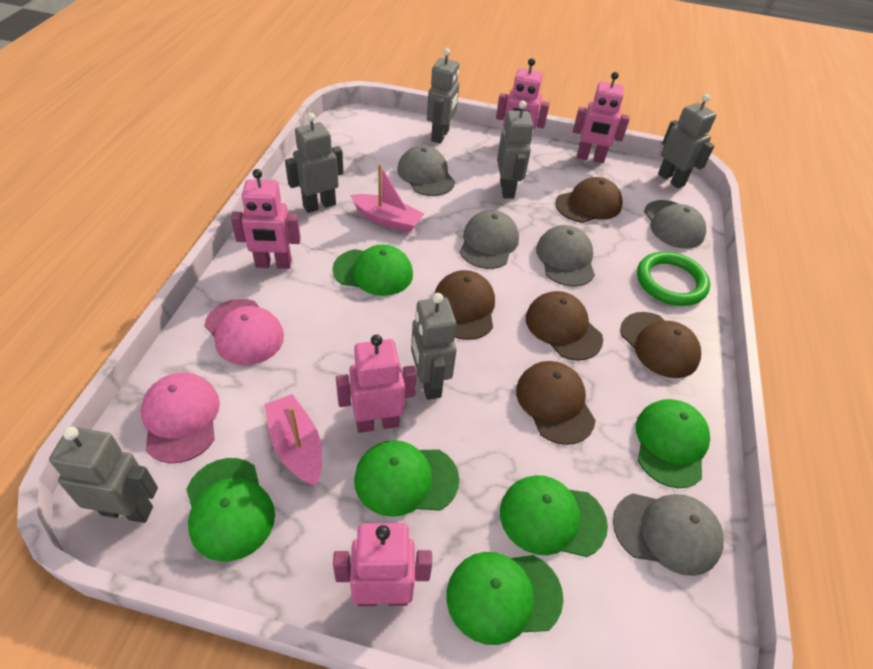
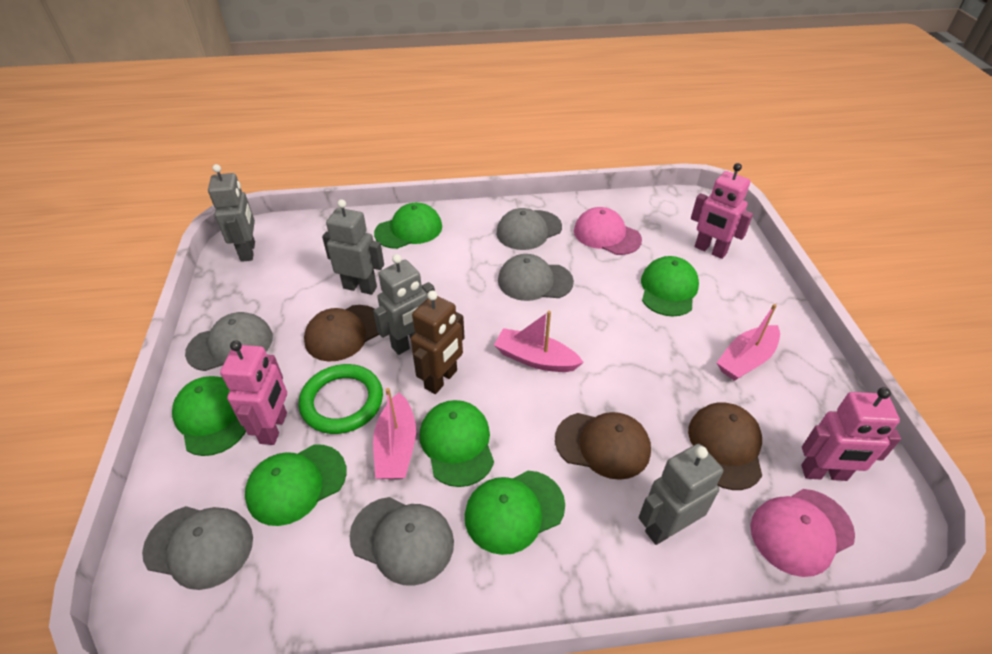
brown cap: [434,270,495,340] [516,361,596,445] [526,291,603,361] [555,177,622,223] [620,312,701,378] = 5 -> [304,305,379,362] [555,412,651,480] [688,403,762,490] = 3
brown robot: none = 0 -> [411,290,465,394] = 1
grey robot: [49,427,158,523] [285,113,344,213] [411,293,457,400] [427,48,459,144] [497,100,533,199] [658,94,716,189] = 6 -> [208,164,255,262] [322,199,384,295] [373,254,435,355] [639,444,723,545] = 4
pink boat: [264,394,322,486] [350,164,425,233] = 2 -> [373,388,416,479] [494,311,584,372] [717,304,780,381] = 3
pink robot: [231,169,301,269] [333,523,432,606] [336,334,417,433] [496,58,550,145] [573,72,630,163] = 5 -> [220,340,287,445] [691,163,753,259] [801,387,901,481] = 3

